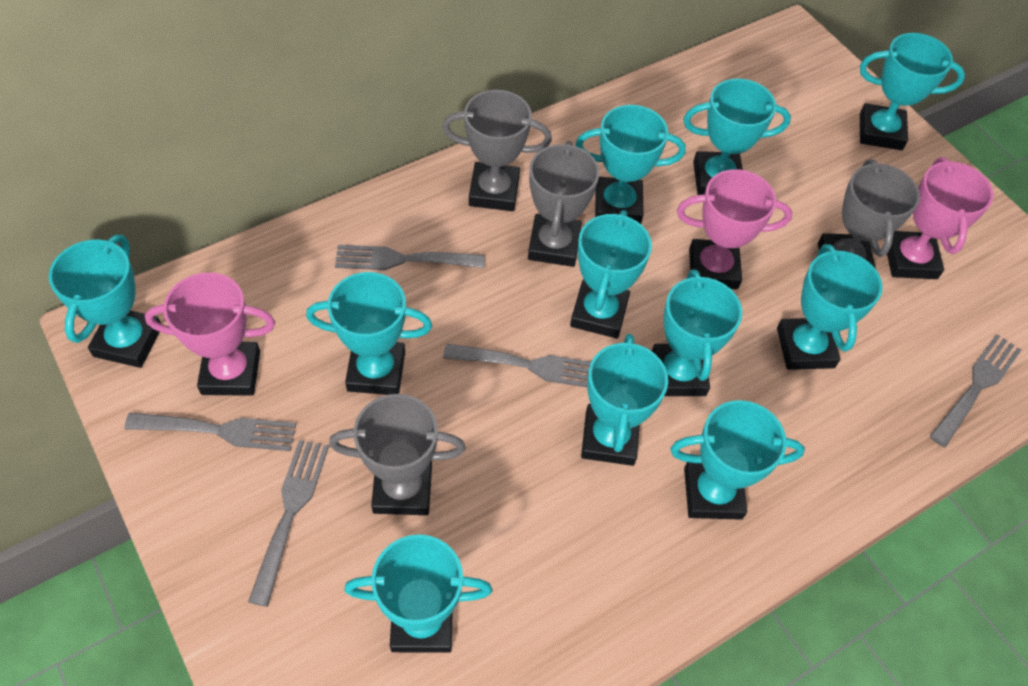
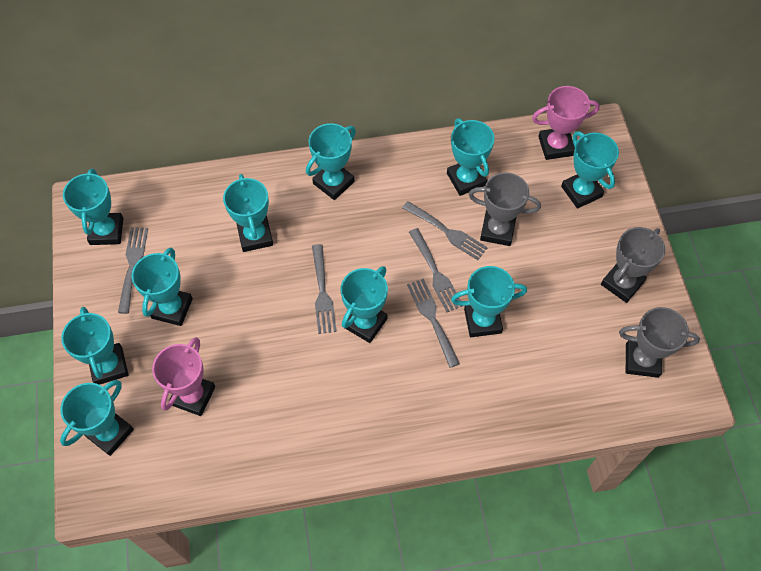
grey trophy: [329,394,466,515] [442,90,552,211] [528,141,599,267] [818,159,920,269] = 4 -> [469,172,541,246] [601,227,665,303] [619,307,700,378] = 3
pink trophy: [145,272,275,396] [677,169,792,289] [884,157,994,279] = 3 -> [152,337,215,416] [532,86,600,160] = 2
turquoise trophy: [49,235,161,368] [306,272,432,395] [344,534,492,653] [570,210,652,339] [575,105,686,224] [581,334,668,466] [652,269,742,396] [670,400,805,520] [683,78,791,195] [777,244,883,370] [860,33,965,150] = 11 -> [60,380,134,456] [61,307,128,385] [63,169,124,245] [132,248,193,326] [223,174,273,252] [306,123,356,200] [341,266,388,343] [447,118,495,196] [451,266,527,337] [561,131,619,209] = 10

